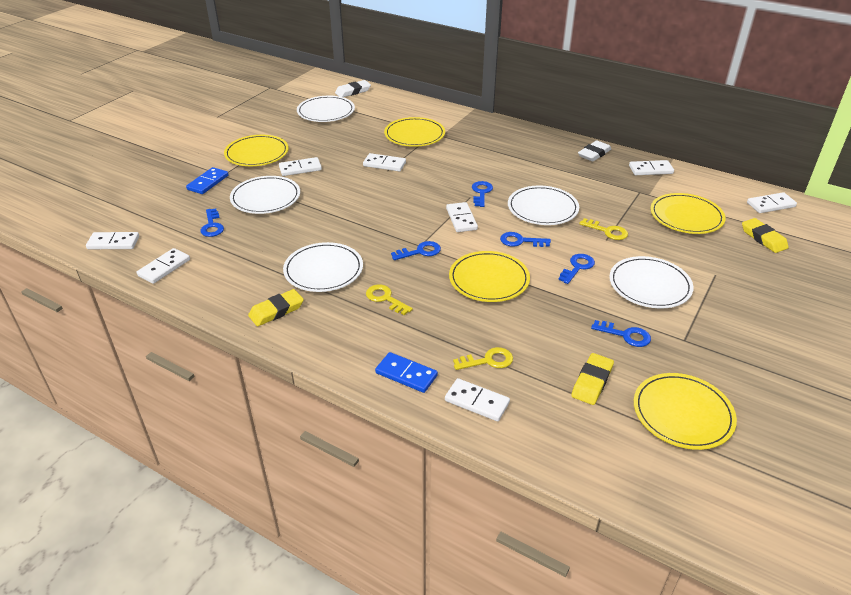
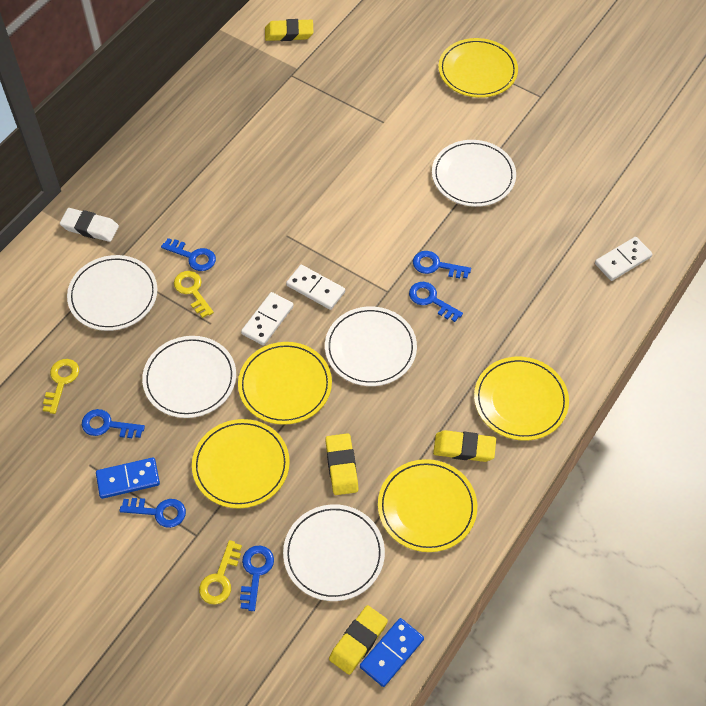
white domino: [86,232,139,249] [137,248,190,284] [279,157,322,176] [363,153,406,171] [445,378,510,421] [446,202,478,232] [629,160,674,175] [747,192,797,213] = 8 -> [241,292,294,346] [286,265,345,310] [595,237,653,281] = 3
white eraser: [335,80,371,97] [578,140,611,162] = 2 -> [60,208,119,242] = 1
yellow eraser: [248,289,304,326] [571,353,614,405] [742,218,789,253] = 3 -> [265,19,314,41] [325,433,359,495] [329,605,388,675] [433,430,496,462] = 4

